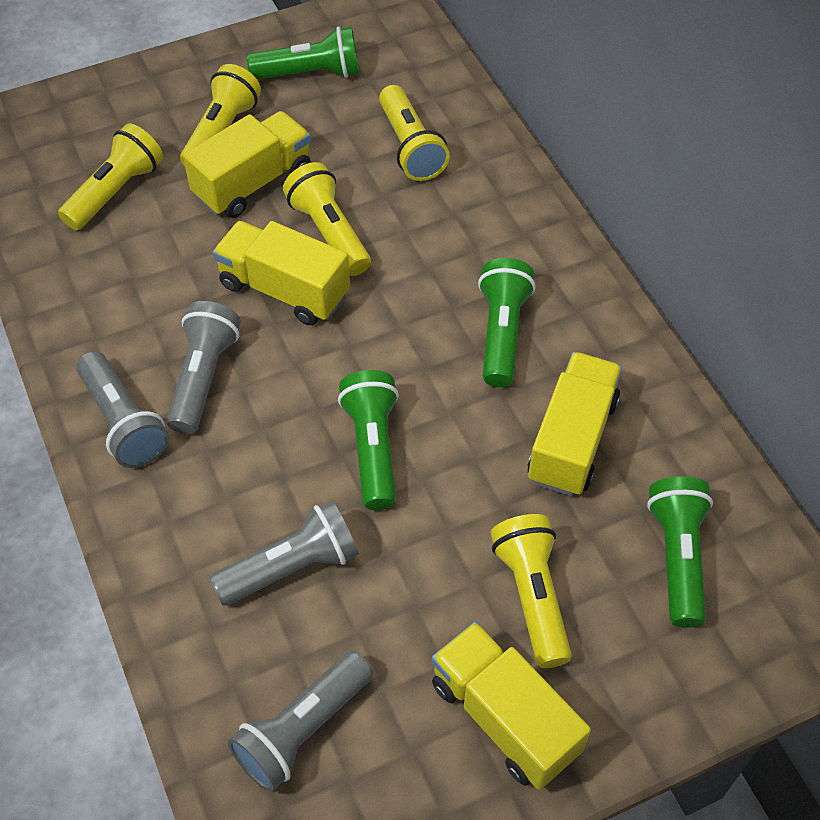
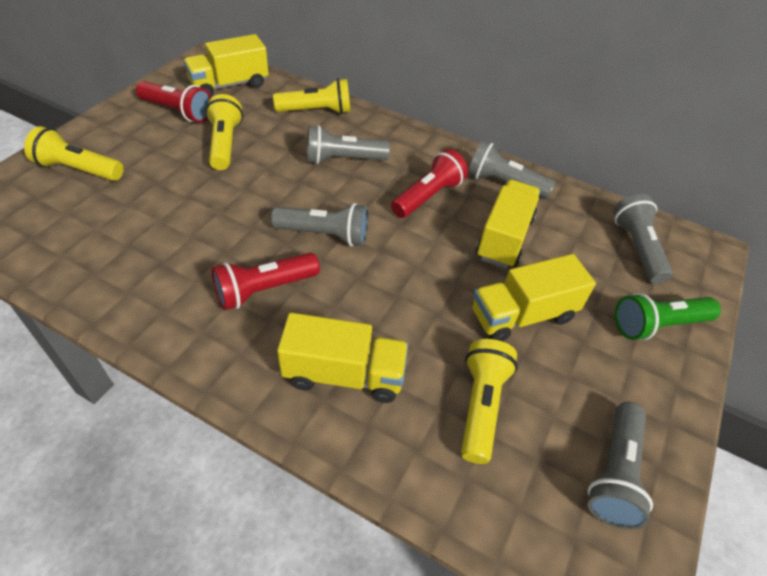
green flashlight: [247,27,359,80] [338,370,399,510] [478,258,536,387] [647,476,713,628] = 4 -> [615,293,721,340] = 1
grey flashlight: [76,351,169,468] [167,301,241,434] [209,500,359,606] [228,651,373,792] = 4 -> [271,203,368,246] [307,125,390,164] [468,141,555,199] [588,402,653,530] [613,194,673,284] = 5
red flashlight: none = 0 -> [136,81,211,122] [211,253,320,310] [391,149,468,218] = 3
yellow flashlight: [58,123,163,230] [180,64,261,166] [283,162,371,276] [379,85,450,181] [491,514,572,668] = 5 -> [24,126,123,181] [205,94,243,170] [273,78,351,114] [461,339,518,464] = 4

